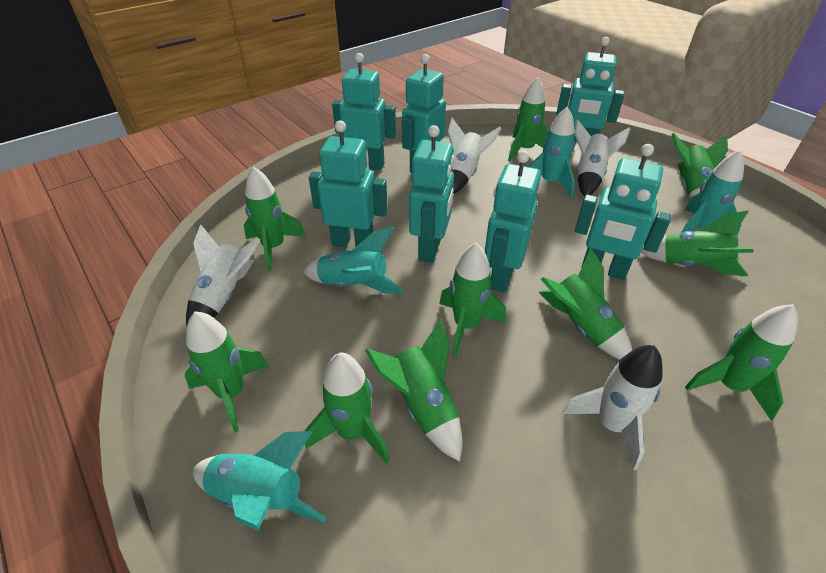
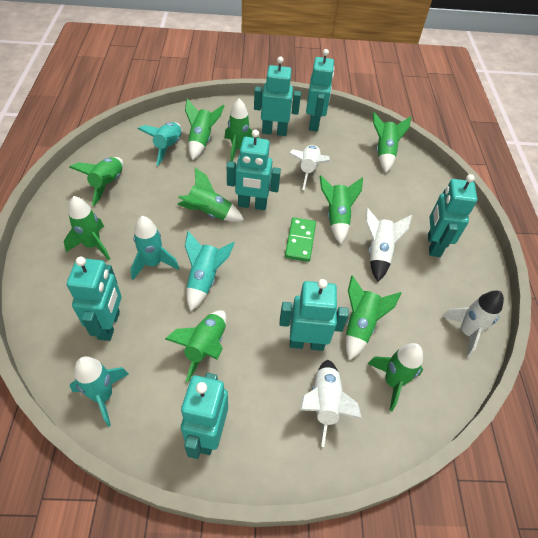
green domino: none = 0 -> [285,217,316,262] = 1

